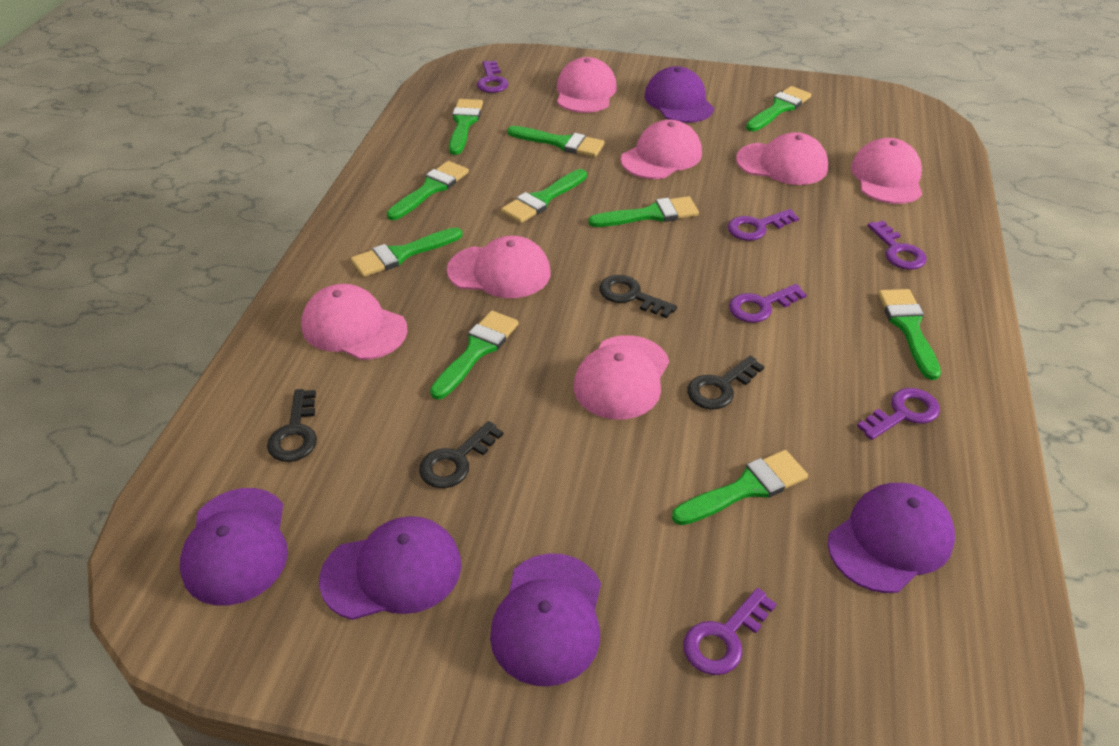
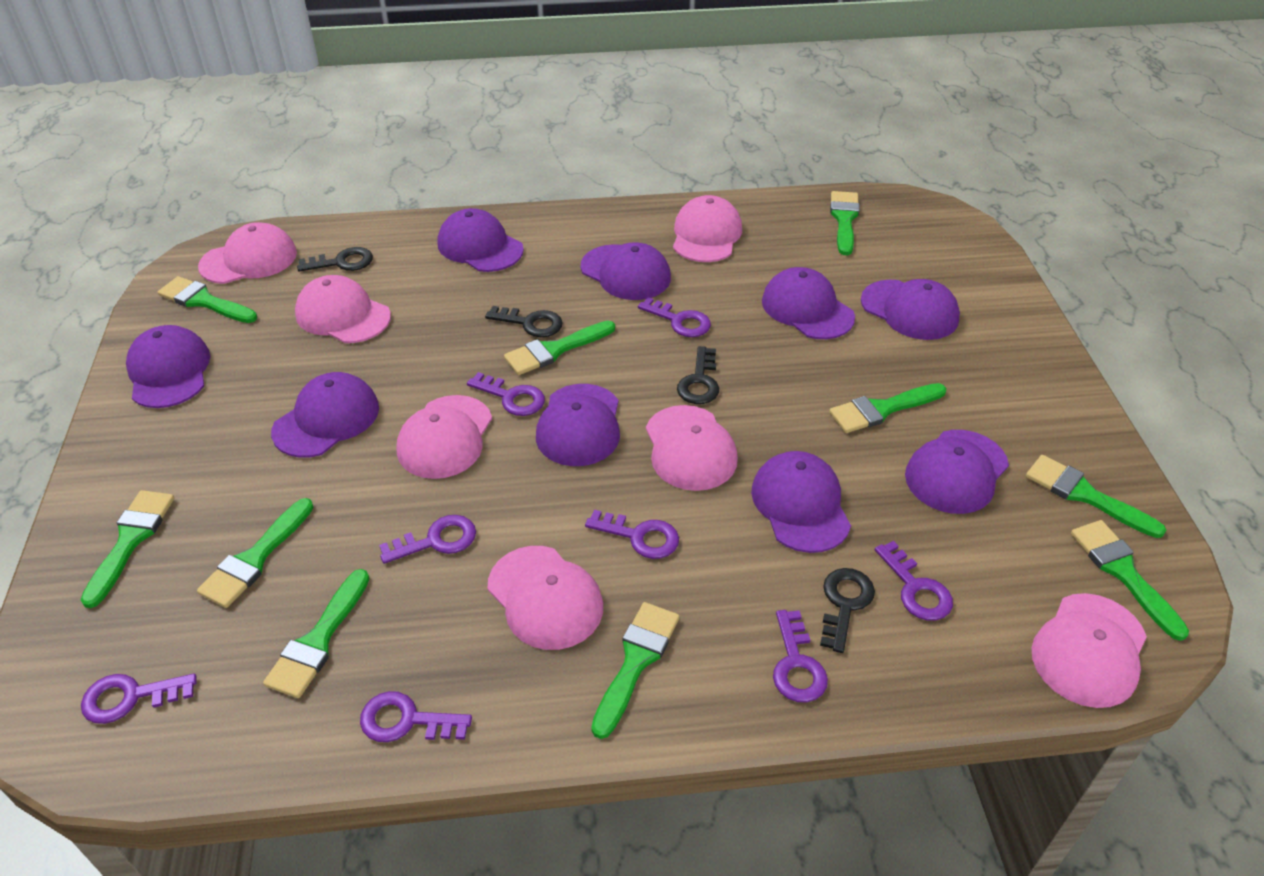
purple cap: [180,488,288,605] [319,516,462,620] [490,553,601,686] [645,66,714,123] [828,483,955,593] = 5 -> [126,325,210,408] [271,372,379,458] [438,208,524,272] [536,384,620,466] [581,242,671,300] [751,451,851,553] [762,267,855,339] [861,279,960,340] [905,430,1009,514] = 9
purple key: [477,61,509,93] [683,588,777,675] [728,209,799,241] [729,284,807,323] [857,388,940,440] [868,221,927,270] = 6 -> [81,673,197,724] [360,691,472,742] [379,515,476,564] [467,372,545,416] [585,510,679,559] [638,297,711,337] [773,610,828,702] [875,541,953,621] = 8

